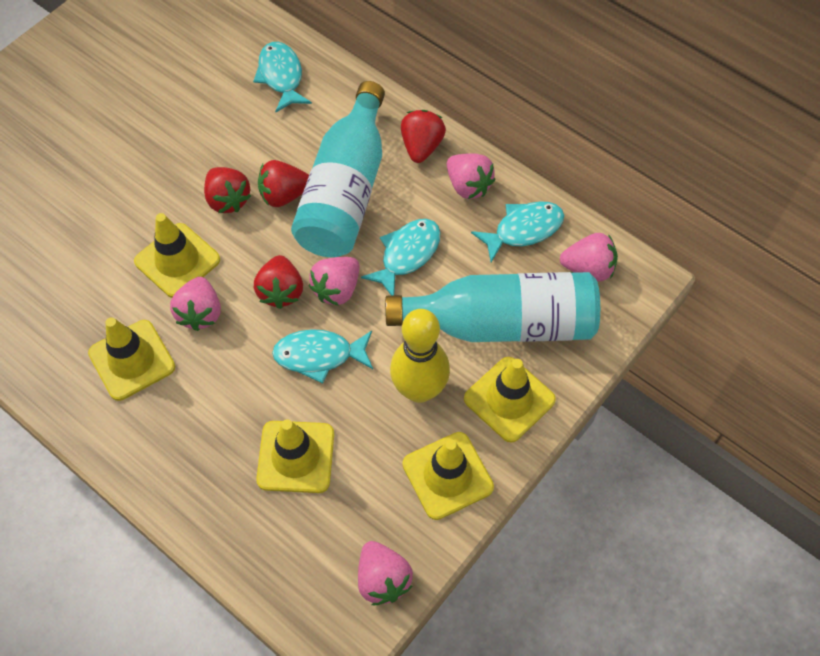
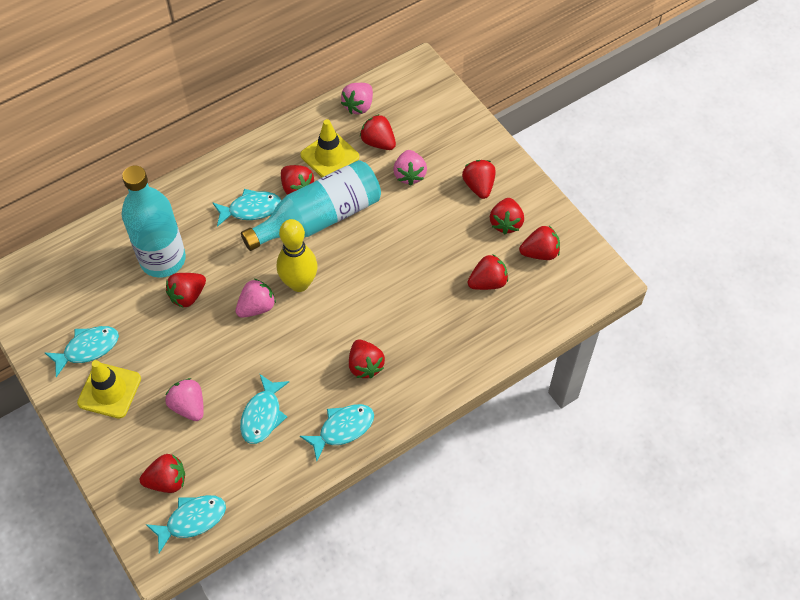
pink strawberry: [170,277,221,331] [309,257,360,306] [358,541,413,605] [447,153,495,199] [560,233,618,281] = 5 -> [165,378,204,421] [235,279,276,318] [341,83,373,114] [393,150,427,186] = 4
red strawberry: [204,167,251,213] [254,255,303,309] [258,160,309,207] [401,110,446,163] = 4 -> [140,454,185,493] [166,273,206,308] [281,165,314,195] [349,340,385,378] [360,114,396,150] [462,160,496,199] [467,254,508,290] [490,198,524,234] [519,226,560,260] = 9
turquoise fish: [253,42,312,112] [272,329,373,383] [361,219,441,295] [471,201,564,262] = 4 -> [45,326,119,377] [146,495,226,553] [212,189,281,227] [240,374,289,444] [300,404,374,461] = 5
yellow traffic cone: [88,317,175,401] [134,213,220,298] [256,419,334,493] [402,432,494,520] [464,357,556,442] = 5 -> [77,360,141,419] [300,119,359,177] = 2

